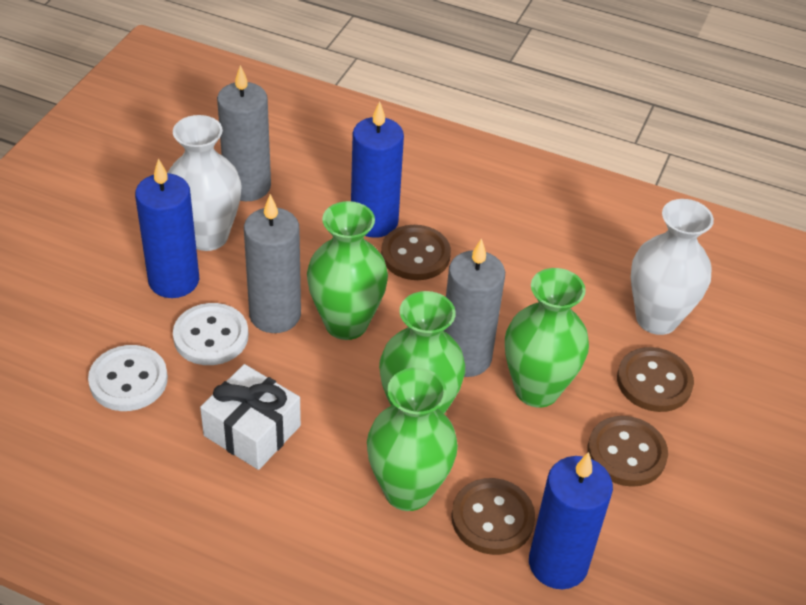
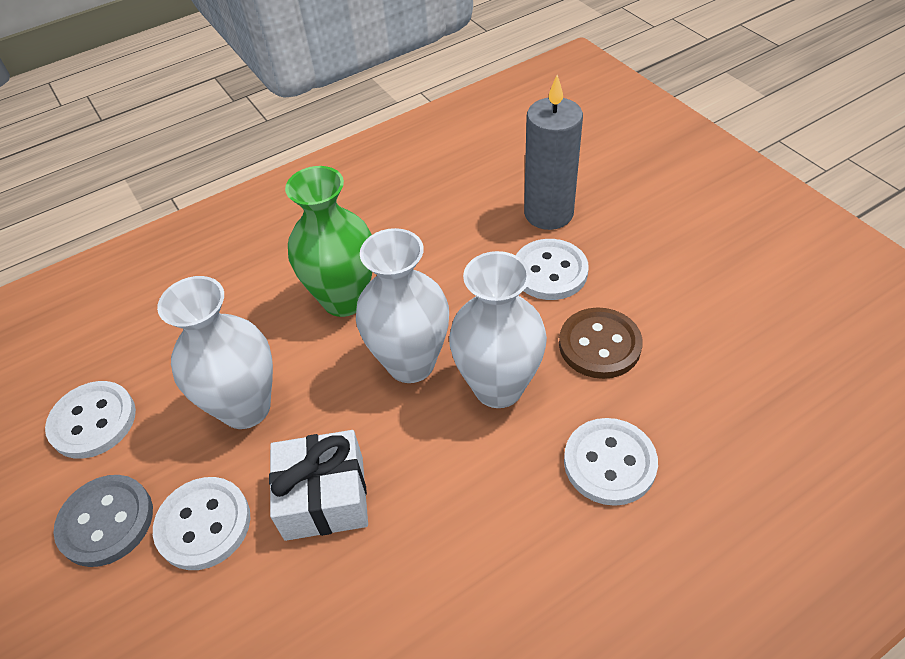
blue candle: [135,159,199,298] [351,101,404,238] [529,452,613,589] = 3 -> none = 0
brown button: [381,225,451,280] [451,478,535,555] [587,416,668,487] [617,347,694,412] = 4 -> [559,307,643,379] = 1
green vase: [307,201,388,340] [367,368,458,511] [379,291,465,414] [505,268,589,407] = 4 -> [285,166,372,317] = 1
grey button: none = 0 -> [53,475,153,567] = 1
grey candle: [217,65,271,201] [244,194,301,333] [444,238,505,377] = 3 -> [524,75,583,230] = 1
white button: [88,345,168,411] [173,303,248,365] = 2 -> [45,381,136,459] [153,477,250,570] [516,239,589,300] [564,418,658,506] = 4
white vase: [168,115,242,251] [631,199,714,335] = 2 -> [157,276,273,429] [356,228,449,383] [449,251,547,408] = 3

